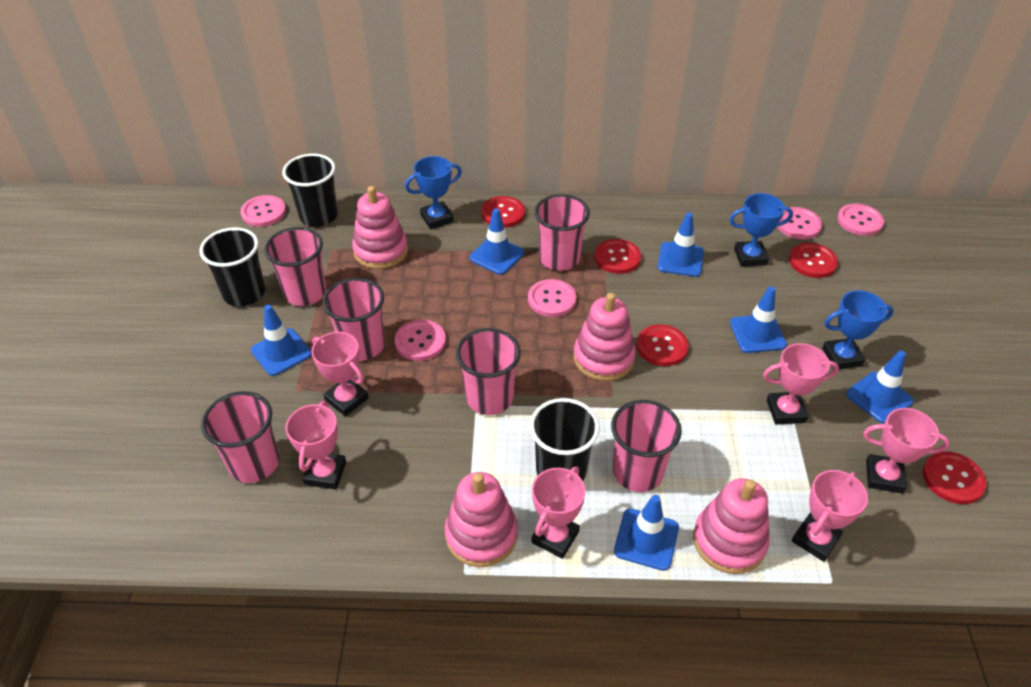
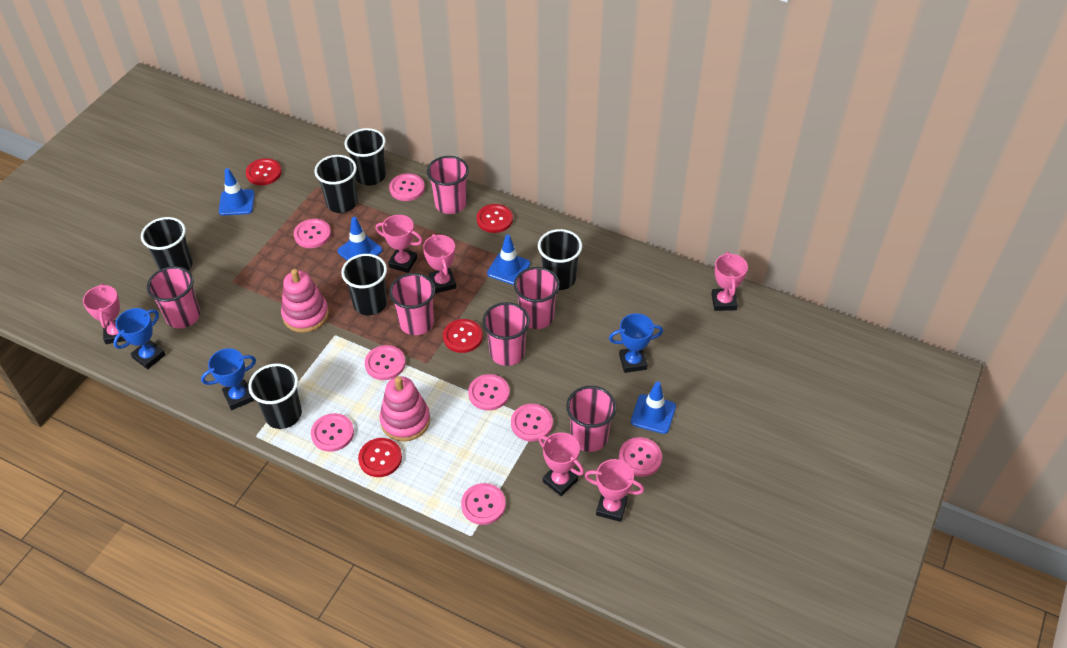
black cup: [199,227,265,306] [282,154,338,227] [530,398,600,481] = 3 -> [141,217,193,270] [248,363,302,429] [314,155,358,213] [341,254,387,315] [345,128,386,186] [538,229,582,290] = 6
blue traffic cone: [251,305,312,376] [470,208,524,275] [614,495,679,571] [657,212,704,277] [730,286,787,353] [846,350,914,424] = 6 -> [219,168,255,216] [337,217,383,260] [487,235,530,285] [631,382,676,434] = 4
pink button: [240,195,286,227] [395,320,446,361] [528,279,576,317] [777,207,822,239] [837,204,884,236] = 5 -> [294,219,331,248] [311,413,354,452] [365,345,406,380] [389,173,425,201] [461,483,506,525] [468,374,510,411] [511,404,553,441] [619,437,662,477] = 8
pink stacking toy: [352,186,408,269] [445,472,518,567] [573,293,636,381] [693,478,770,574] = 4 -> [281,269,329,333] [379,376,430,442] = 2
red button: [481,196,525,228] [595,239,641,274] [637,325,689,366] [789,243,838,278] [923,451,987,504] = 5 -> [246,158,282,185] [358,438,402,477] [443,319,483,353] [477,204,513,233] = 4

